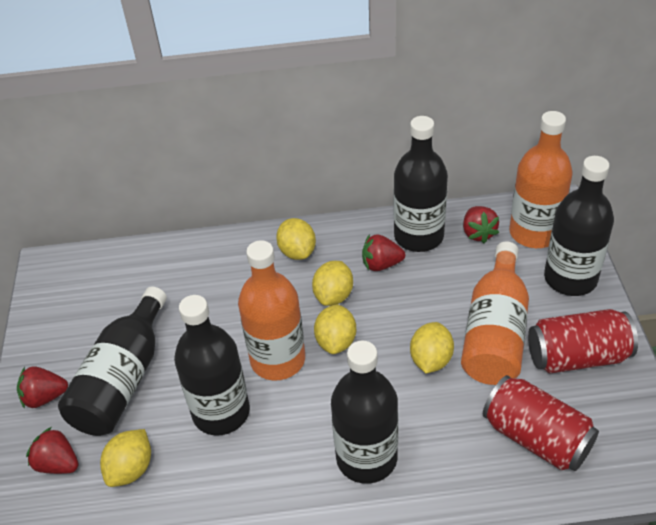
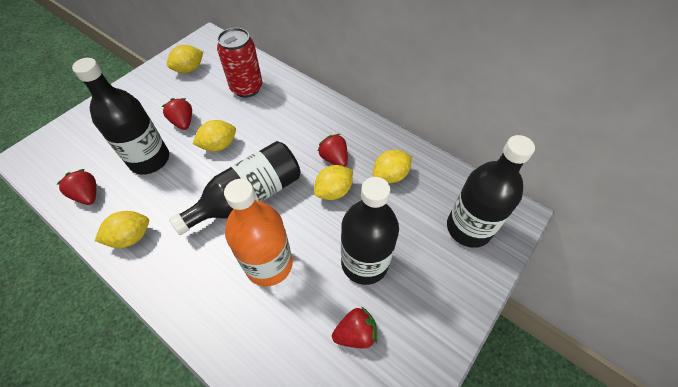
black bottle: [58,286,167,436] [174,295,250,436] [331,341,398,484] [394,116,448,252] [544,156,614,296] = 5 -> [72,58,169,174] [169,141,300,235] [341,177,399,285] [447,135,535,248] = 4
orange bottle: [238,241,305,380] [461,241,529,385] [509,111,573,248] = 3 -> [224,179,293,286] = 1
red can: [483,375,599,471] [528,309,638,374] = 2 -> [217,28,262,98] = 1

